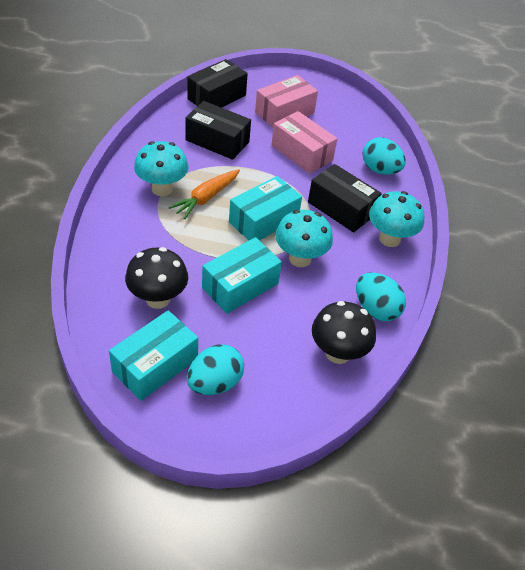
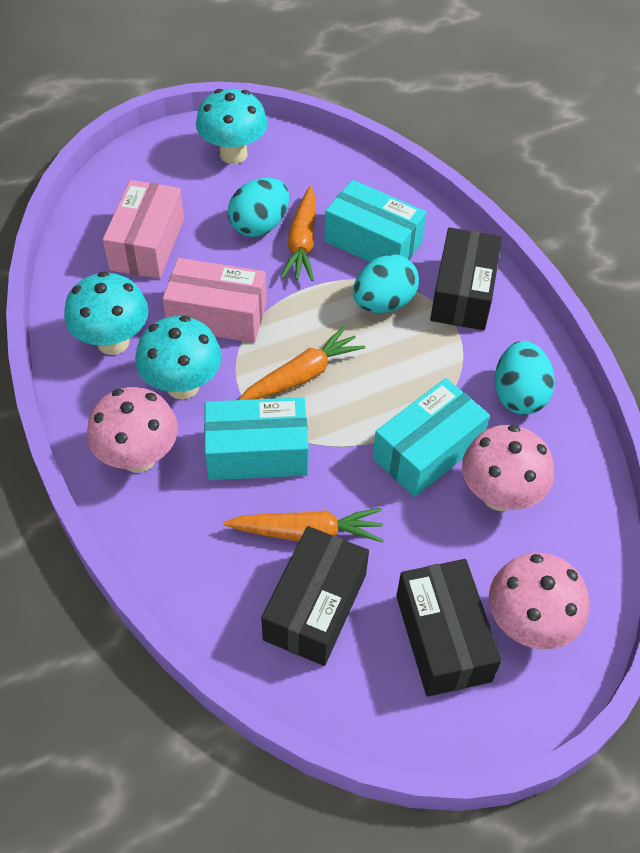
black mushroom: [125,247,188,309] [312,301,376,364] = 2 -> none = 0
orange carrot: [168,169,240,219] = 1 -> [224,508,384,543] [238,326,365,400] [280,186,316,281] = 3
pink mushroom: none = 0 -> [87,387,178,473] [462,425,554,511] [489,553,589,649] = 3

